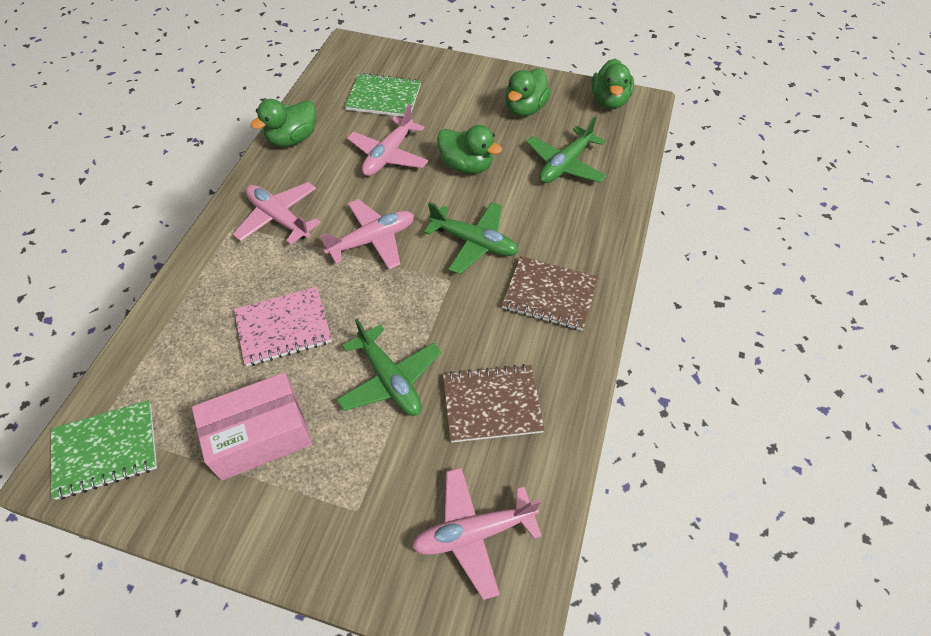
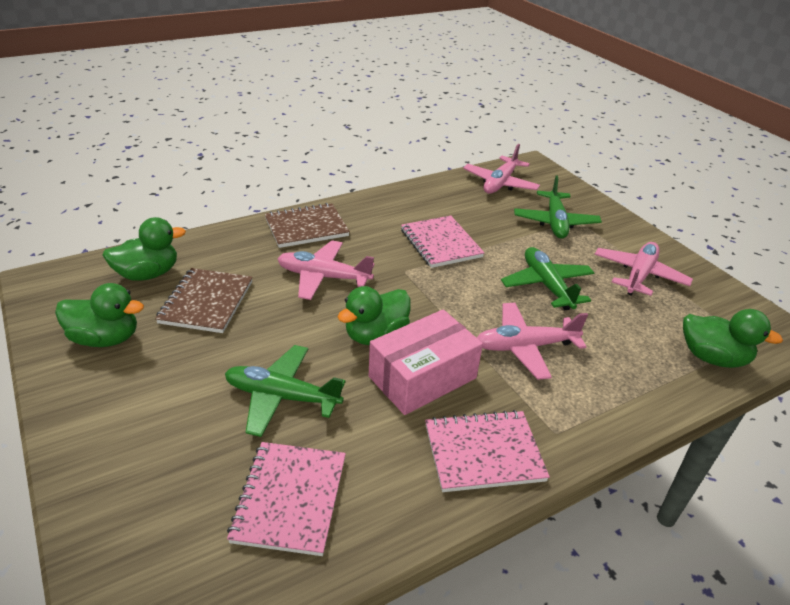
green notebook: [51,400,157,500] [345,73,421,117] = 2 -> none = 0
pink notebook: [234,287,332,366] = 1 -> [227,442,346,556] [401,216,485,268] [425,410,550,492] = 3

